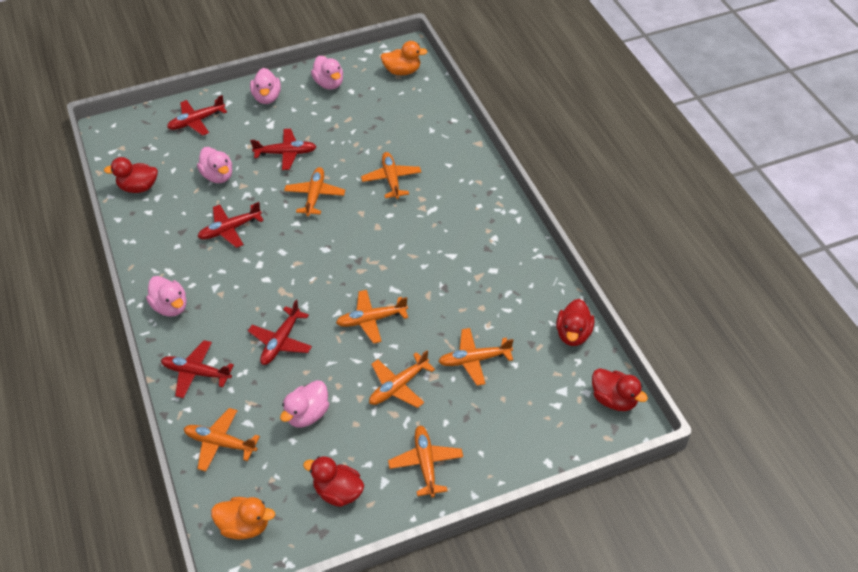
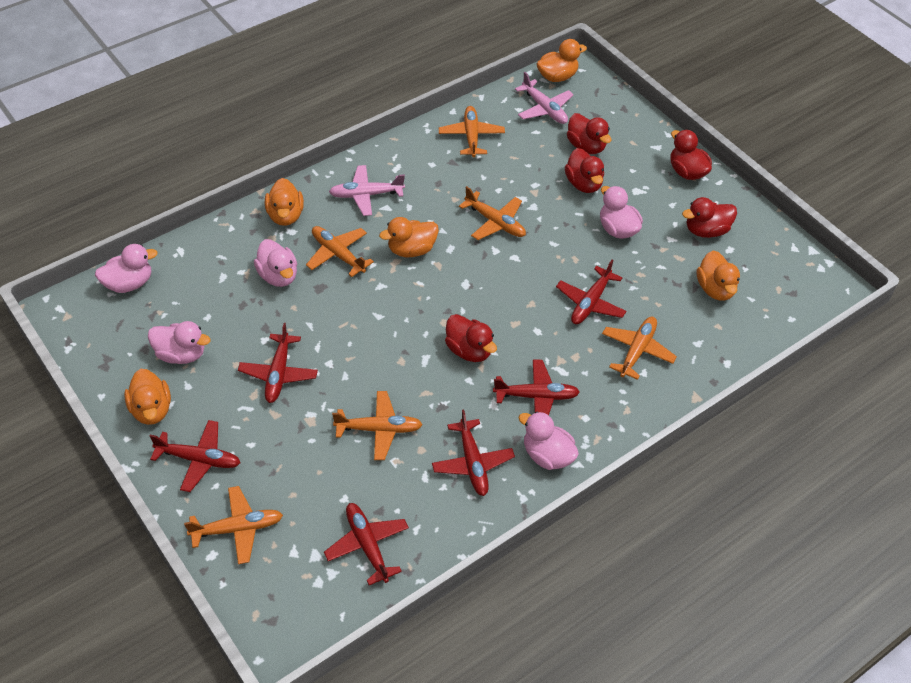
orange duck: [211,497,275,540] [381,41,428,75] = 2 -> [124,369,171,425] [265,178,304,226] [379,217,439,257] [537,39,587,82] [697,251,740,301] = 5
orange plane: [184,408,260,471] [284,167,345,216] [336,290,408,344] [361,152,421,199] [369,350,435,408] [388,425,463,498] [438,328,513,386] = 7 -> [184,486,283,564] [306,226,374,277] [332,391,423,460] [439,106,505,157] [459,186,526,240] [602,317,677,380] = 6
pink plane: none = 0 -> [329,165,405,216] [515,72,574,124] = 2
red duck: [104,157,158,193] [303,456,364,507] [556,299,594,346] [592,368,648,411] = 4 -> [445,314,497,362] [565,148,604,193] [567,113,612,154] [670,130,712,180] [682,197,737,238] = 5
red plane: [161,340,234,398] [167,95,227,136] [198,202,264,248] [248,300,312,365] [250,129,317,170] = 5 -> [150,420,241,492] [238,323,318,403] [324,503,409,585] [432,410,515,496] [493,359,580,415] [556,259,627,324] = 6

